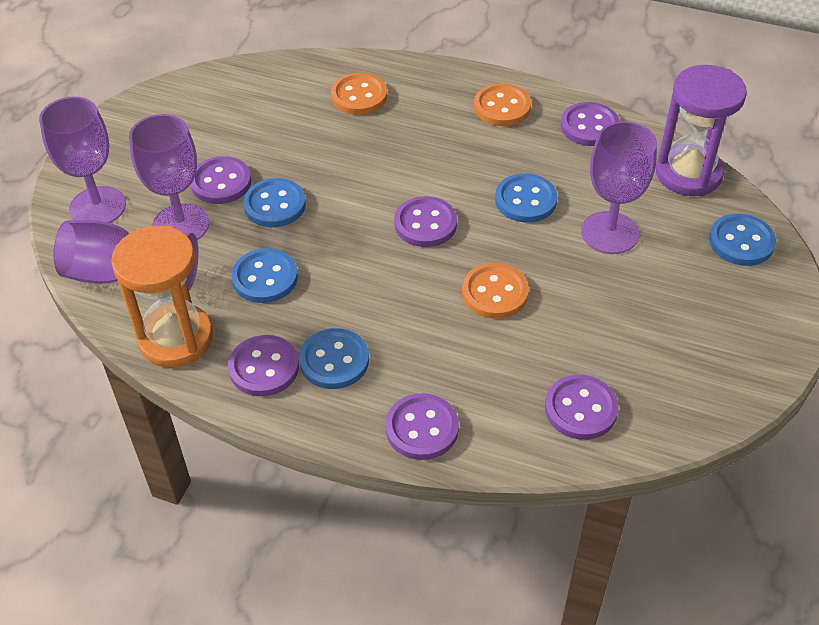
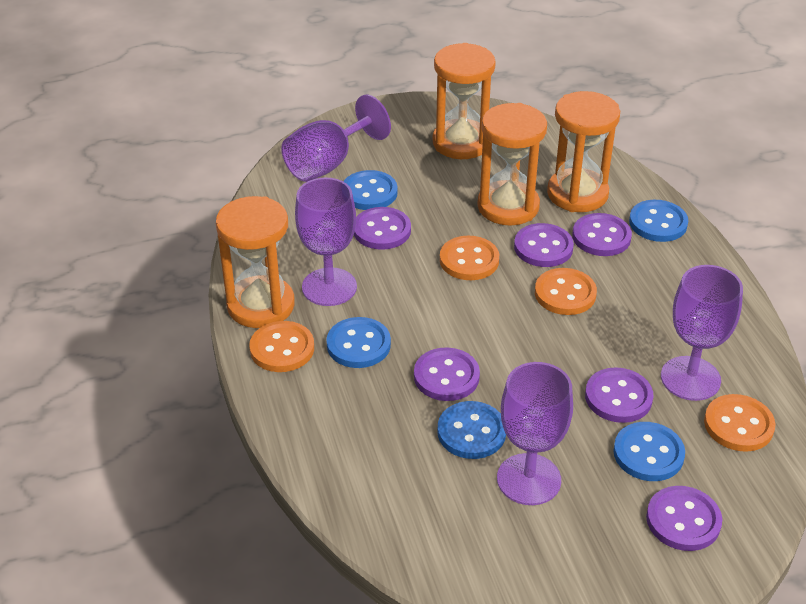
orange button: [331,73,387,115] [462,263,529,319] [474,83,531,126] = 3 -> [249,321,314,372] [440,236,499,280] [535,268,597,315] [704,394,776,452] = 4
orange hourglass: [111,226,213,367] = 1 -> [216,196,295,328] [433,43,496,159] [477,103,547,226] [547,91,620,212] = 4
purple hourglass: [656,65,747,196] = 1 -> none = 0

